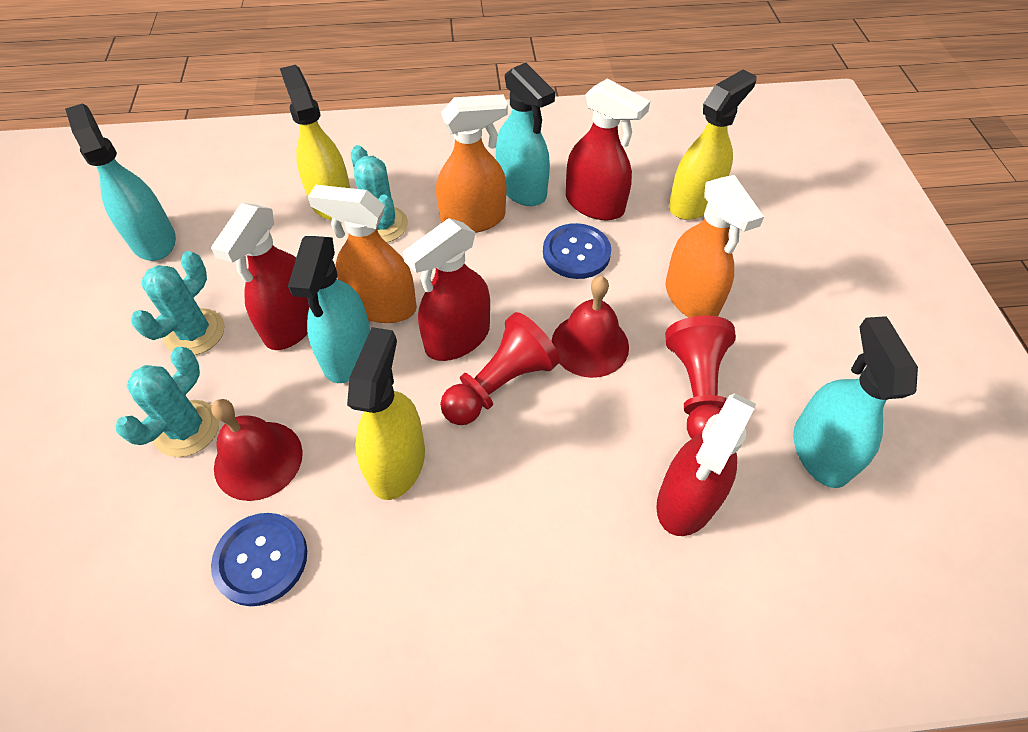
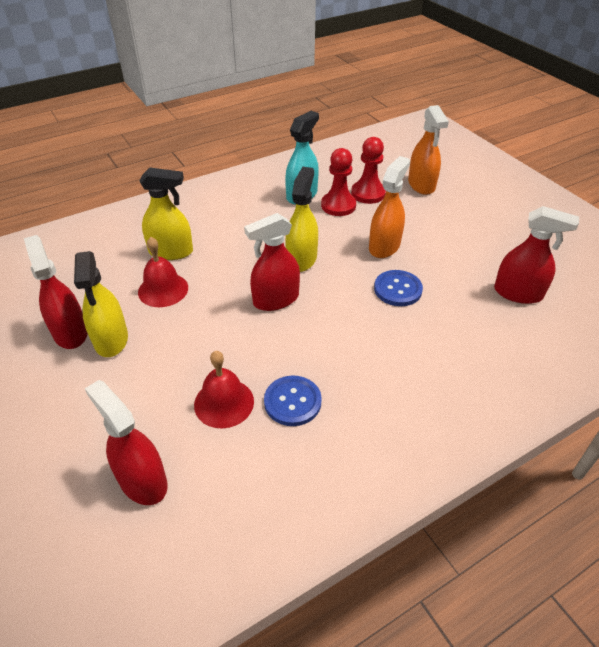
orange spray bottle: [308,185,417,323] [436,94,508,233] [666,175,764,317] = 3 -> [369,156,410,258] [408,105,449,195] = 2
turquoise cactus: [116,347,220,457] [131,251,225,355] [351,145,408,243] = 3 -> none = 0
turquoise spray bottle: [65,103,176,261] [288,236,370,383] [496,63,555,206] [793,316,918,488] = 4 -> [285,111,319,205] = 1

